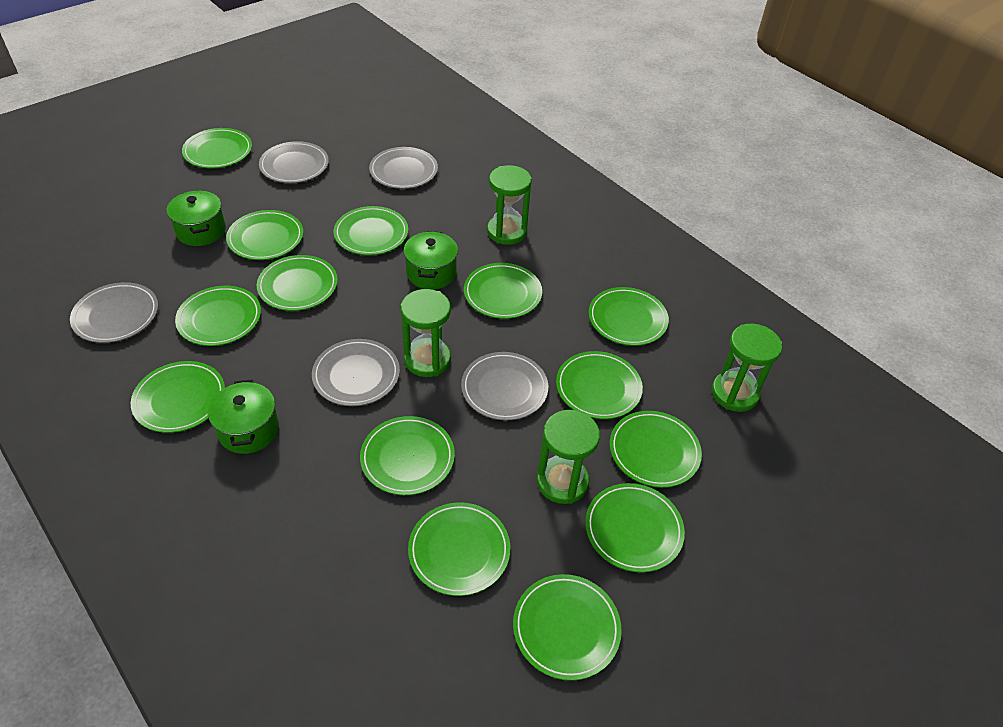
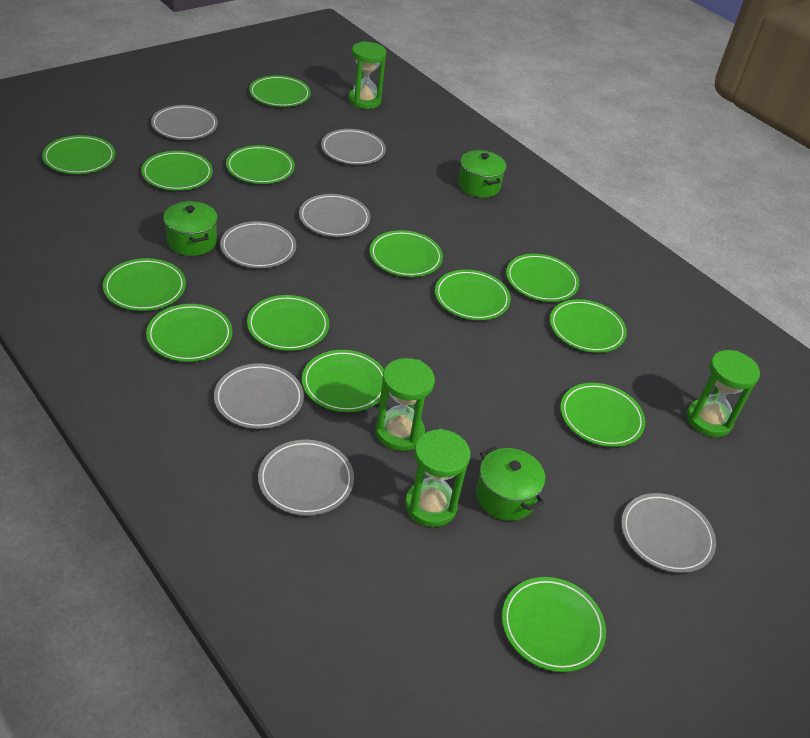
grey plate: [70,282,158,343] [259,141,329,183] [312,339,400,406] [369,147,438,189] [461,352,548,421] = 5 -> [151,105,218,140] [214,363,304,429] [220,221,296,268] [258,440,354,516] [299,194,370,237] [321,129,386,165] [621,493,716,573] = 7

